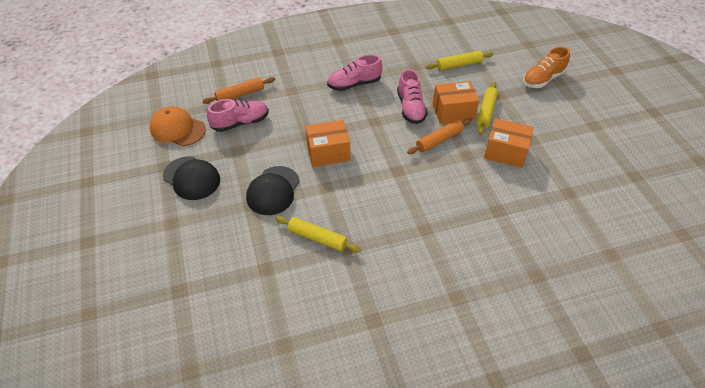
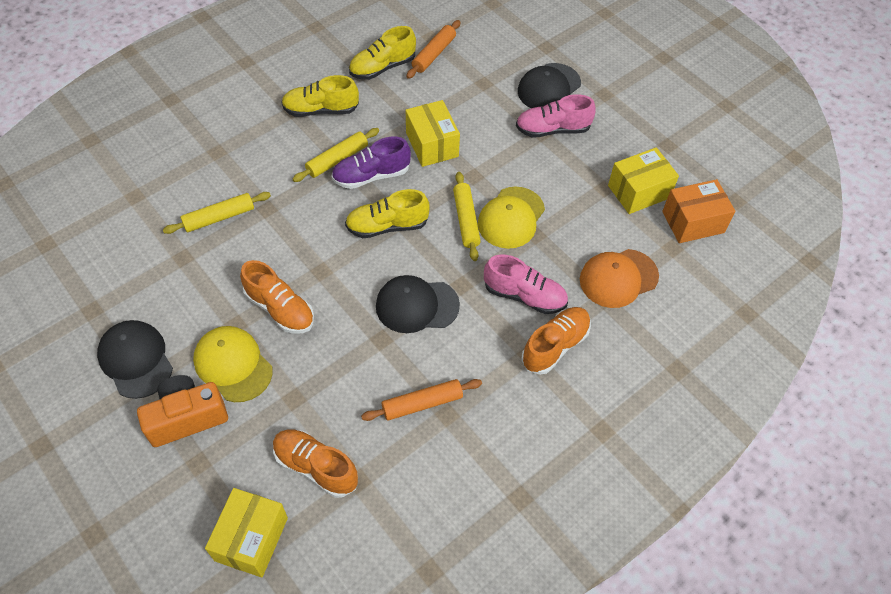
black cap: [163,156,220,200] [246,166,300,215] = 2 -> [97,320,173,399] [376,275,460,333] [518,63,581,108] = 3
orange box: [305,120,350,167] [433,81,479,124] [484,118,534,168] = 3 -> [662,179,735,243] = 1
orange camera: none = 0 -> [137,375,228,447] = 1
orange shoe: [523,47,570,88] = 1 -> [240,260,314,334] [273,429,358,498] [521,307,591,375] = 3
pink shoe: [207,99,269,132] [327,55,382,91] [397,69,428,124] = 3 -> [484,254,568,314] [516,94,595,137] = 2
purple shoe: none = 0 -> [331,137,411,189] = 1
yellow box: none = 0 -> [205,488,288,578] [406,100,460,167] [608,147,679,214] = 3
yellow cap: none = 0 -> [193,326,273,402] [478,186,545,249] = 2
yellow shoe: none = 0 -> [281,75,359,117] [345,189,430,238] [349,26,416,80] = 3

